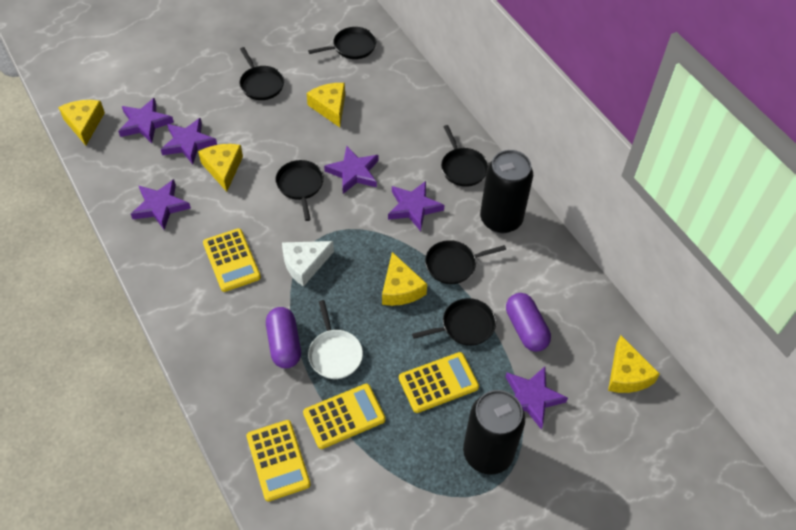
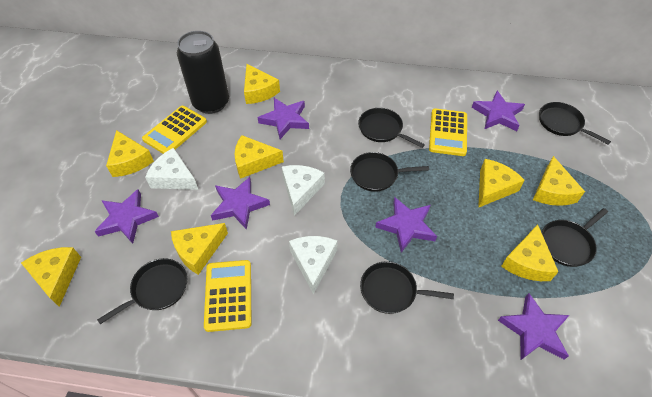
black can: [463,390,525,475] [480,150,533,233] = 2 -> [177,31,229,114] = 1
purple capsule: [266,307,301,368] [506,293,551,352] = 2 -> none = 0
white cheese: [282,241,334,287] = 1 -> [145,148,198,190] [282,165,325,216] [289,236,338,294] = 3
white pan: [308,300,363,379] = 1 -> none = 0
yellow calculator: [203,228,261,292] [246,420,311,502] [303,384,386,449] [399,352,479,413] = 4 -> [142,106,207,154] [204,260,251,332] [429,108,467,156] = 3
yellow cheese: [58,100,105,146] [198,144,243,192] [307,83,345,127] [382,252,427,306] [608,335,660,393] = 5 -> [21,247,81,307] [106,130,154,177] [171,223,228,275] [235,135,284,179] [244,64,280,104] [478,159,525,208] [501,225,558,281] [533,156,585,206] = 8

